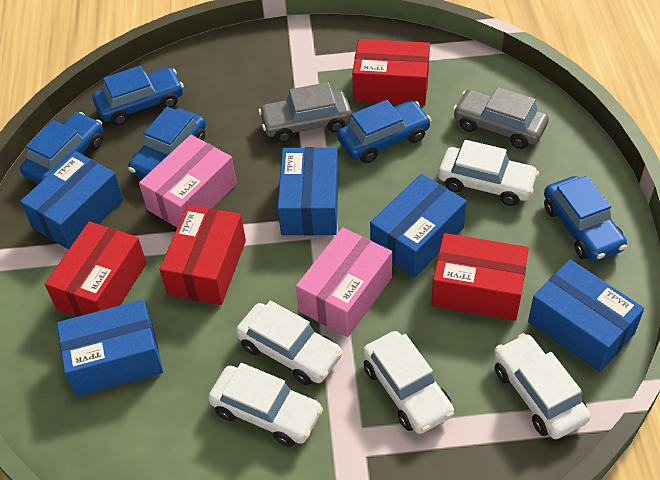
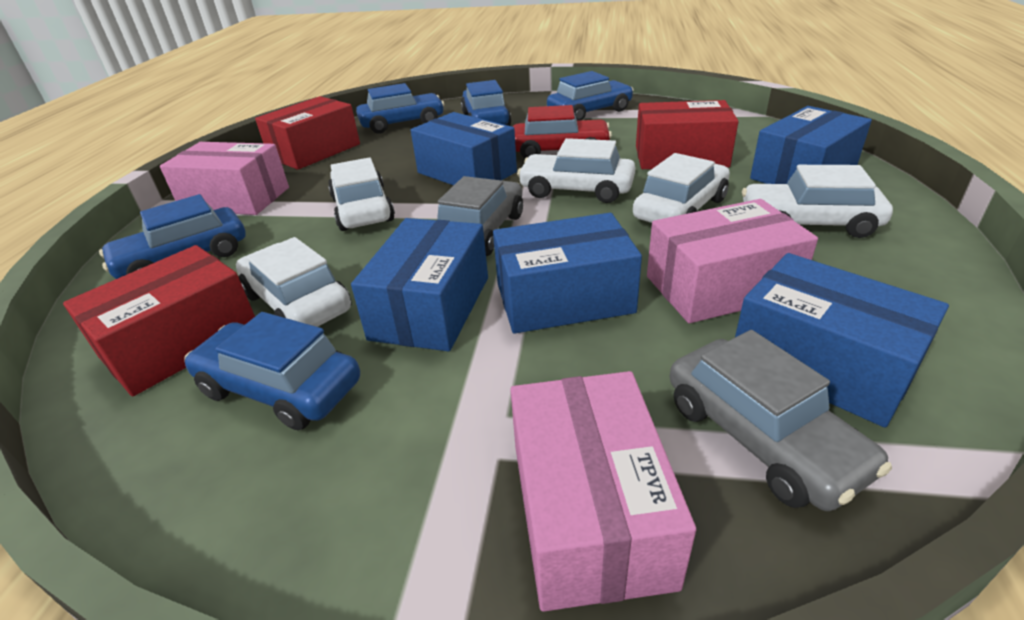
pink box: [139,135,237,227] [296,227,392,337] = 2 -> [160,142,289,215] [510,371,696,612] [647,199,818,323] = 3
red box: [45,222,147,317] [160,205,246,305] [352,39,430,106] [431,233,529,321] = 4 -> [63,245,255,396] [255,96,360,170] [636,100,739,169] = 3
red car: none = 0 -> [513,105,612,158] = 1

